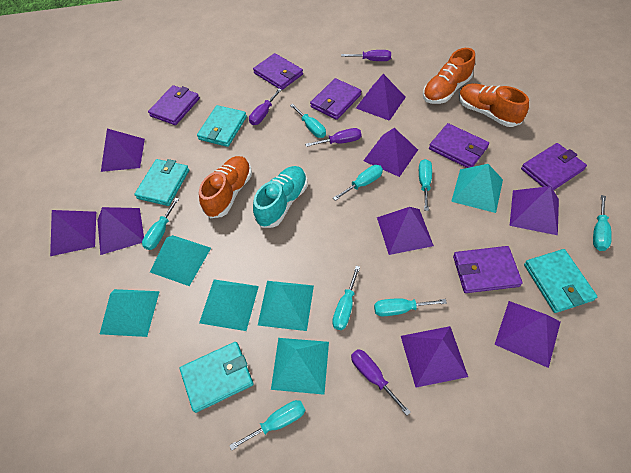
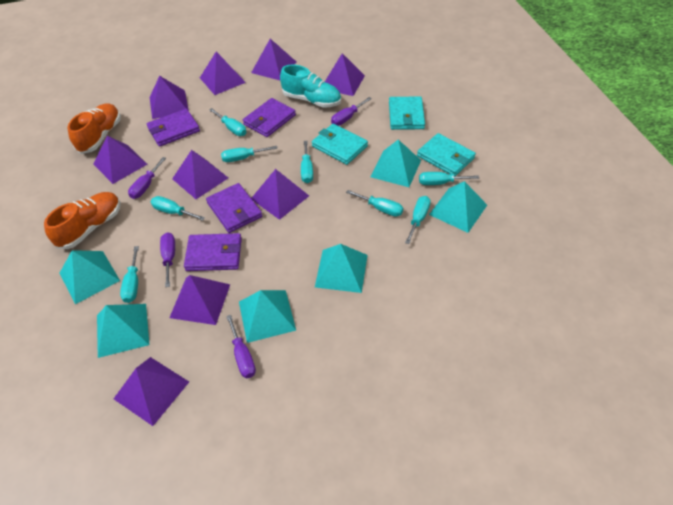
orange shoe: [199,156,252,218] [423,48,475,104] [459,83,529,127] = 3 -> [44,192,121,249] [68,103,121,154] = 2
purple wallet: [148,85,200,125] [253,53,303,90] [310,78,361,120] [429,123,489,168] [453,246,523,293] [521,143,587,190] = 6 -> [147,109,200,147] [184,233,242,271] [206,183,262,233] [243,98,296,137] = 4
turquoise wallet: [134,159,189,206] [180,342,254,413] [197,105,247,147] [524,249,598,313] = 4 -> [312,124,368,165] [389,96,425,130] [417,133,476,176] = 3

